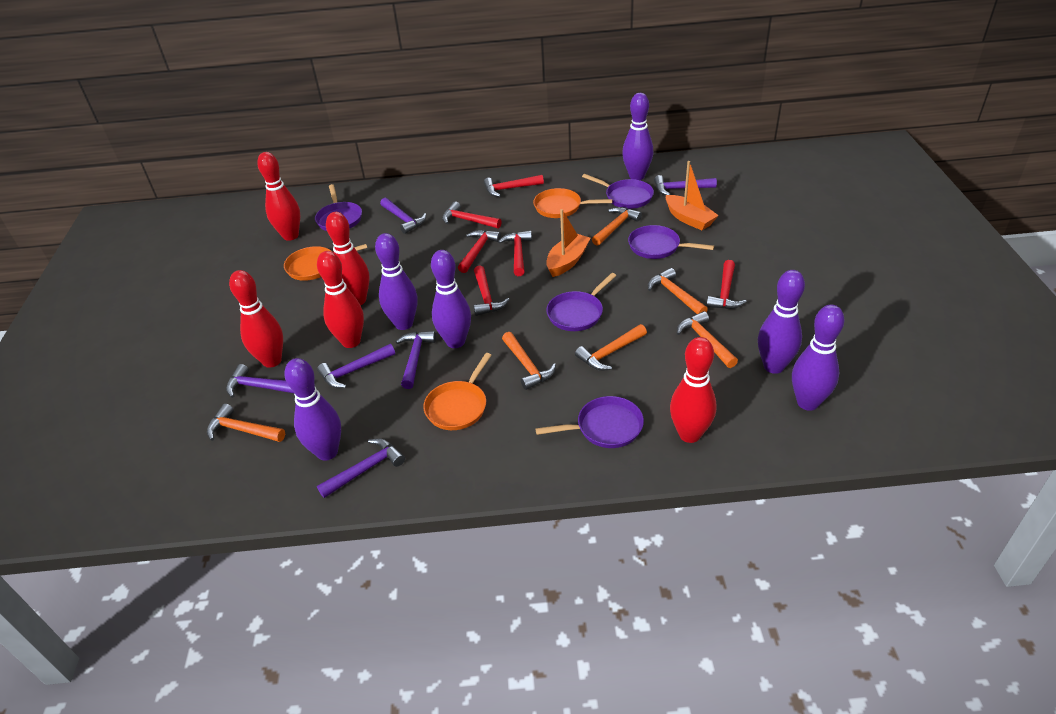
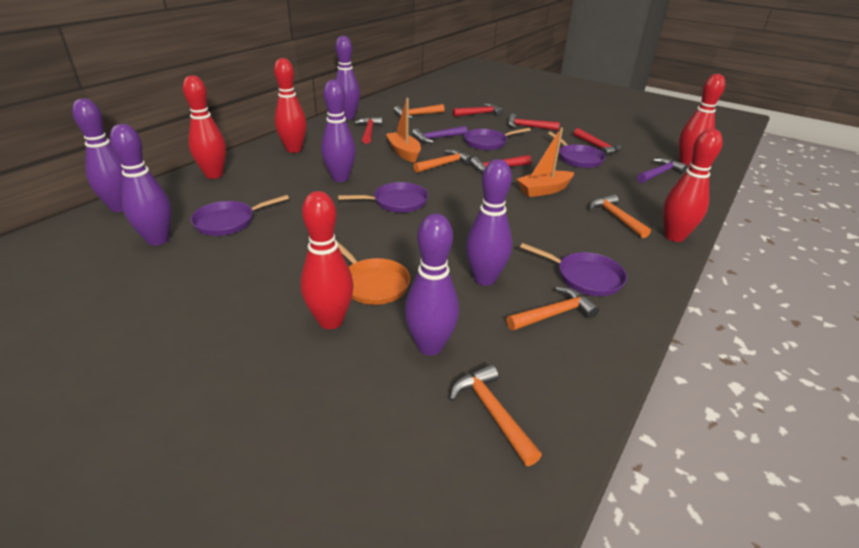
orange hammer: [207,404,285,442] [502,332,556,390] [575,324,647,371] [592,207,642,246] [648,268,708,314] [677,311,738,368] = 6 -> [394,104,445,119] [413,150,473,173] [450,364,542,466] [506,287,599,331] [590,194,651,238] = 5
orange pan: [284,244,367,281] [423,353,492,430] [533,188,613,218] = 3 -> [336,240,410,305] = 1
purple hammer: [226,364,294,398] [317,344,395,388] [317,438,405,498] [380,198,426,234] [396,331,436,389] [654,175,717,196] = 6 -> [412,126,467,143] [637,158,687,183] = 2
red hammer: [442,202,502,229] [458,230,501,273] [473,266,510,316] [484,175,544,197] [498,231,532,276] [706,260,747,309] = 6 -> [354,117,383,144] [453,104,503,117] [470,155,532,173] [508,114,560,131] [574,128,622,156] = 5

